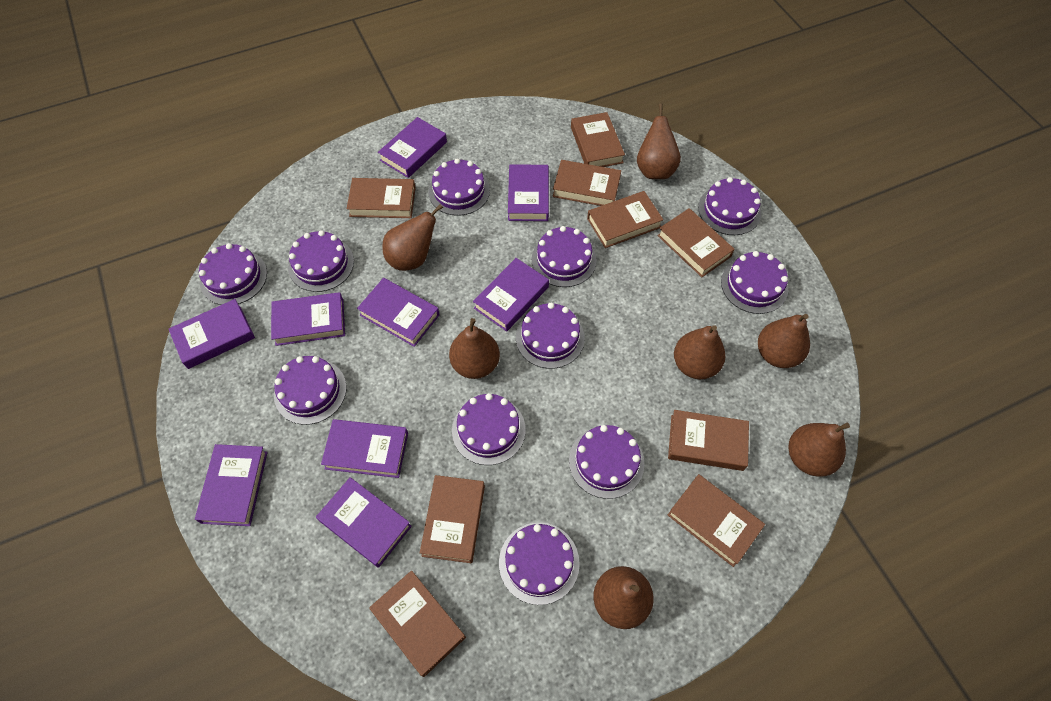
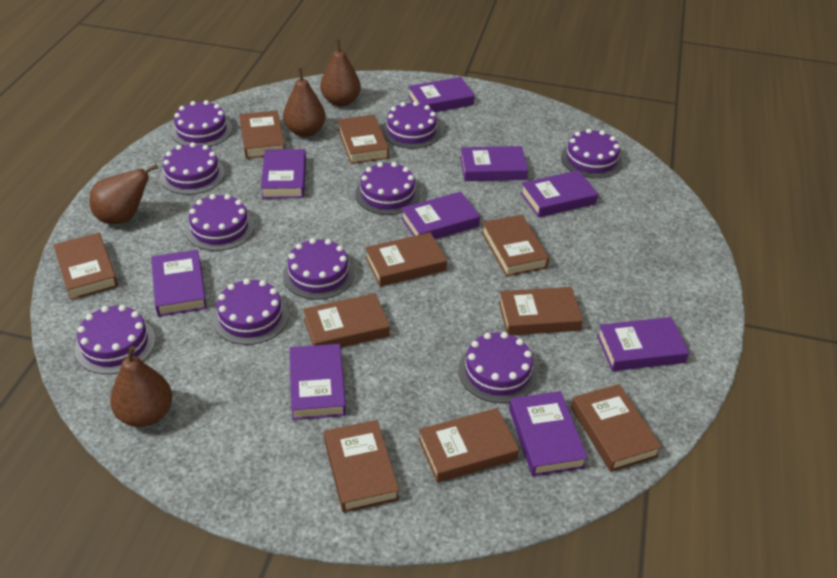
brown book: [347,178,416,218] [369,570,466,677] [420,475,485,563] [553,160,621,206] [571,112,625,167] [587,191,663,248] [657,208,735,277] [668,410,749,471] [668,474,765,567] = 9 -> [53,233,118,300] [239,111,285,159] [303,293,390,347] [324,420,399,513] [338,115,389,164] [365,232,447,287] [418,408,519,483] [481,215,549,277] [498,287,583,335] [571,384,662,472] = 10
brown pear: [382,204,443,271] [449,318,500,379] [594,566,654,629] [637,103,681,179] [674,325,725,379] [758,314,810,368] [789,423,850,477] = 7 -> [89,164,158,224] [110,346,172,427] [283,68,325,137] [320,39,361,107] = 4
purple cake: [199,243,267,305] [274,356,347,425] [288,230,354,292] [428,158,490,216] [452,393,526,465] [499,522,580,605] [516,303,585,369] [532,226,596,287] [569,425,644,499] [698,177,761,235] [721,251,788,314] = 11 -> [75,305,155,374] [160,142,225,195] [171,100,232,147] [185,194,254,251] [212,278,289,345] [283,238,355,300] [355,162,420,215] [382,101,441,149] [458,332,537,403] [561,129,622,178] = 10

